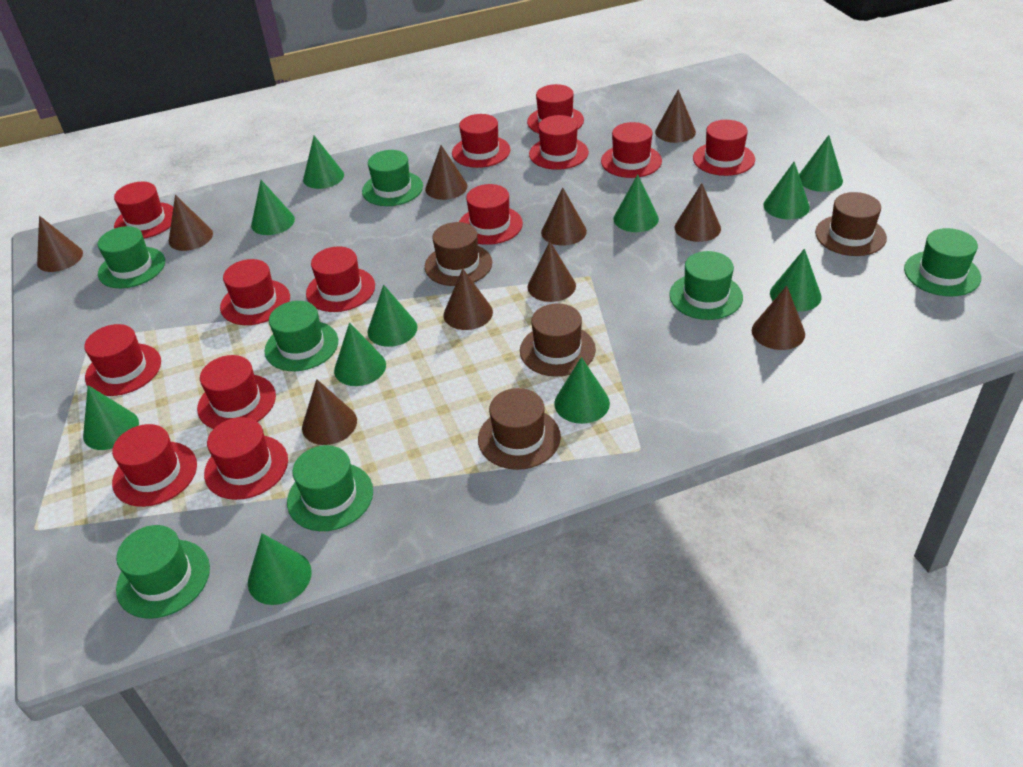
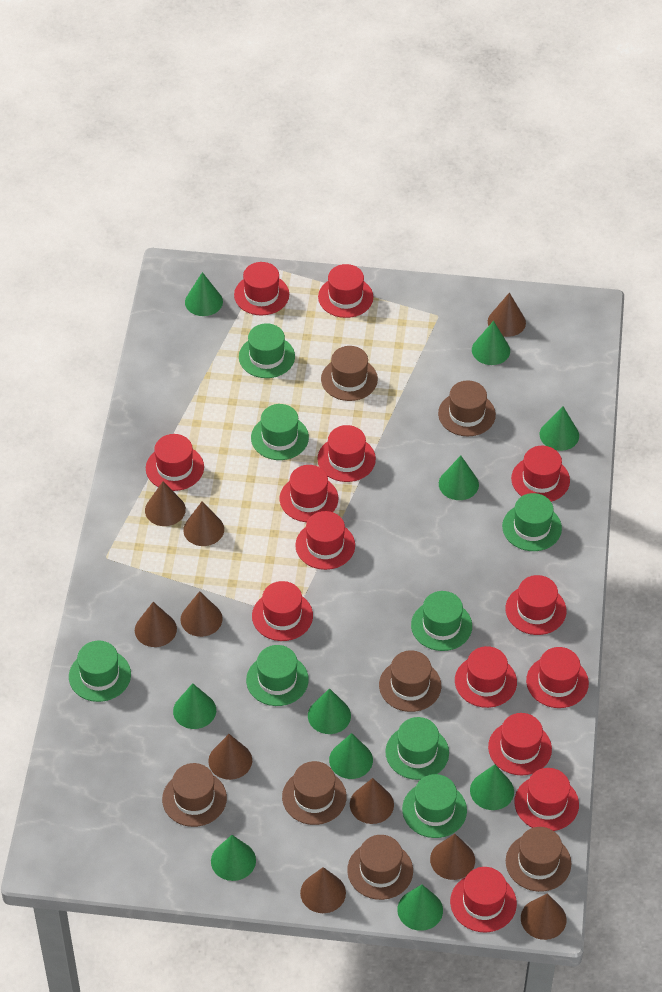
brown hat: [425,222,492,286] [478,388,561,470] [520,304,596,376] [815,192,887,256] = 4 -> [162,763,227,827] [282,761,347,825] [321,346,378,401] [347,835,413,900] [379,650,441,712] [438,380,496,436] [506,827,571,892] = 7
green cone: [83,385,139,450] [248,533,312,605] [251,180,295,235] [303,136,344,189] [334,323,386,386] [368,285,417,347] [554,357,610,424] [613,174,659,232] [764,162,810,220] [770,249,822,312] [799,135,843,192] = 11 -> [173,683,216,729] [185,272,223,316] [211,835,256,881] [308,688,351,734] [329,733,373,779] [397,885,443,931] [439,456,479,500] [470,764,514,810] [472,321,510,365] [540,406,579,451] = 10
green hat: [98,226,165,288] [116,525,210,618] [265,301,338,371] [287,445,373,531] [362,150,423,206] [669,251,743,320] [904,228,981,296] = 7 -> [69,641,131,702] [239,323,295,378] [246,645,309,706] [251,404,309,460] [385,717,449,780] [402,774,467,838] [411,591,472,651] [502,493,562,551] = 8
red hat: [84,324,161,396] [112,424,197,507] [114,182,173,239] [197,355,276,429] [204,417,288,500] [220,259,290,325] [306,246,375,312] [452,114,510,168] [459,184,523,245] [527,84,584,134] [529,115,589,170] [601,122,662,178] [693,120,755,176] = 13 -> [146,434,204,491] [234,262,289,315] [252,581,313,641] [279,465,338,522] [295,511,355,570] [317,425,376,482] [318,264,373,318] [450,867,517,932] [455,646,517,708] [488,713,552,776] [505,575,567,635] [511,446,570,502] [514,768,579,831] [526,647,589,708] = 14

